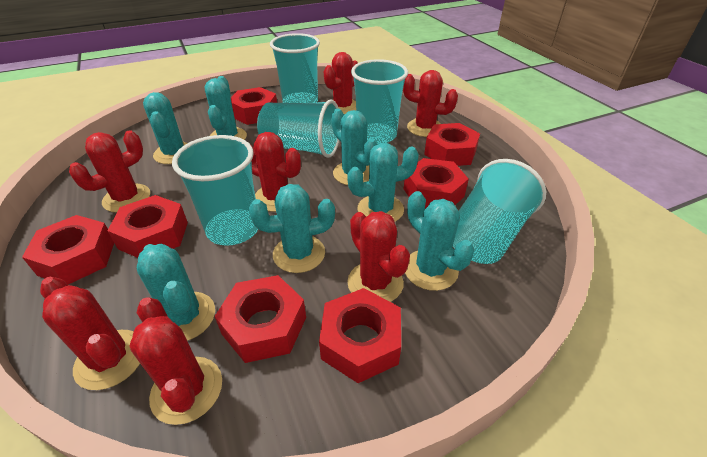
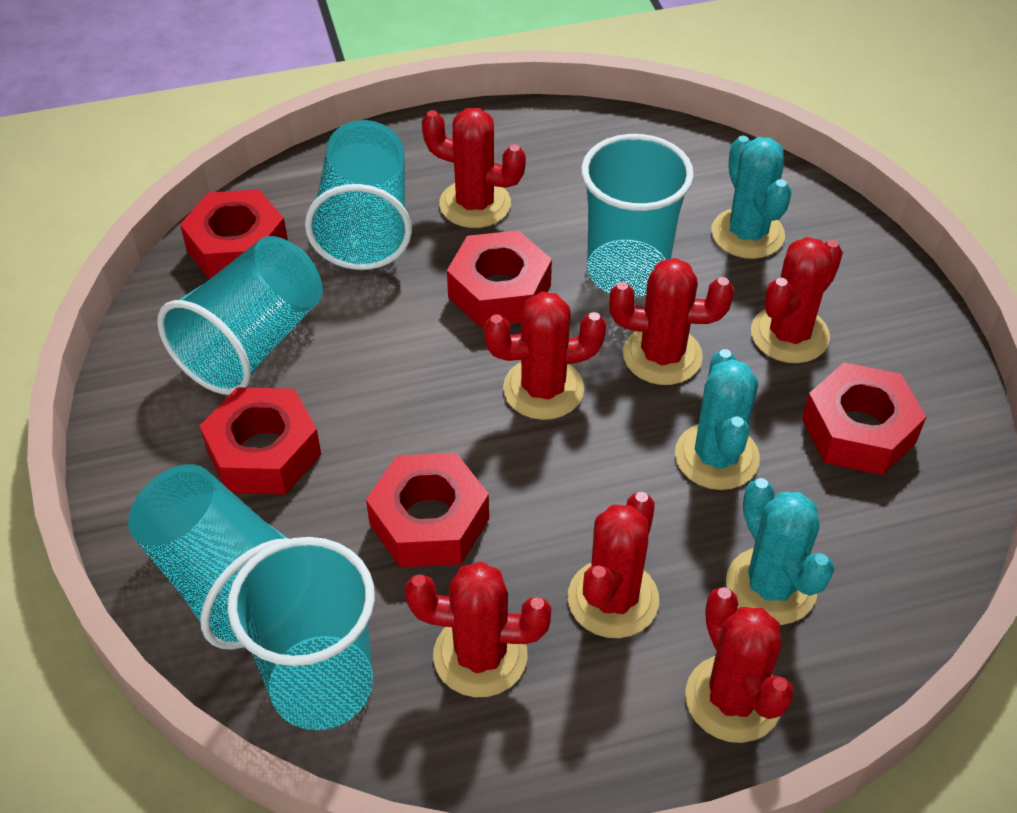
red nut: [22,215,114,285] [108,195,188,258] [214,275,306,363] [231,87,277,125] [319,288,401,383] [404,158,469,209] [424,123,480,166] = 7 -> [180,189,288,279] [200,387,321,495] [366,453,489,567] [447,230,552,327] [802,362,926,475] = 5
turquoise cactus: [137,244,215,341] [143,92,187,164] [205,76,247,140] [249,184,335,273] [331,109,378,185] [347,143,419,222] [405,191,474,291] = 7 -> [675,349,760,490] [711,136,791,259] [726,478,834,625] = 3

